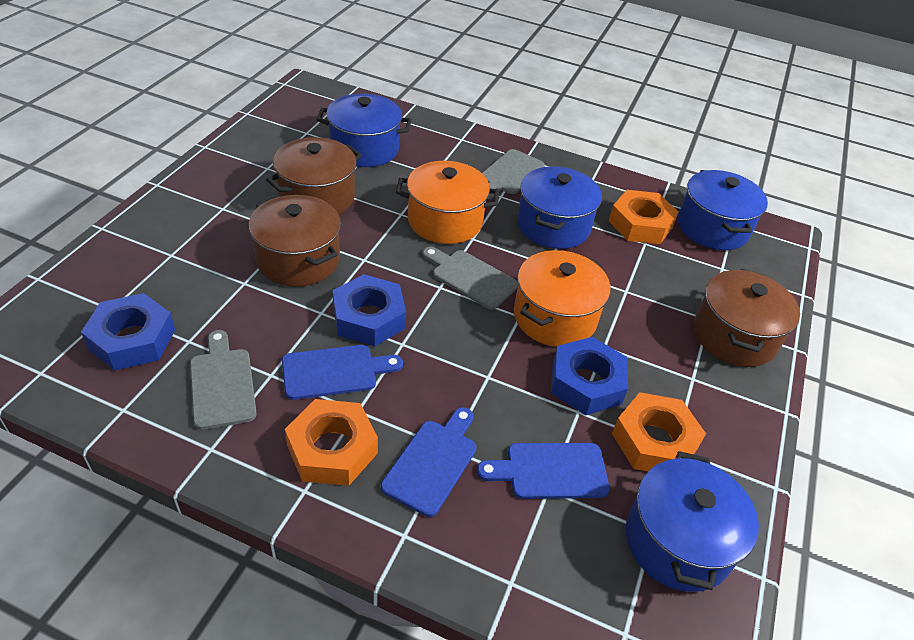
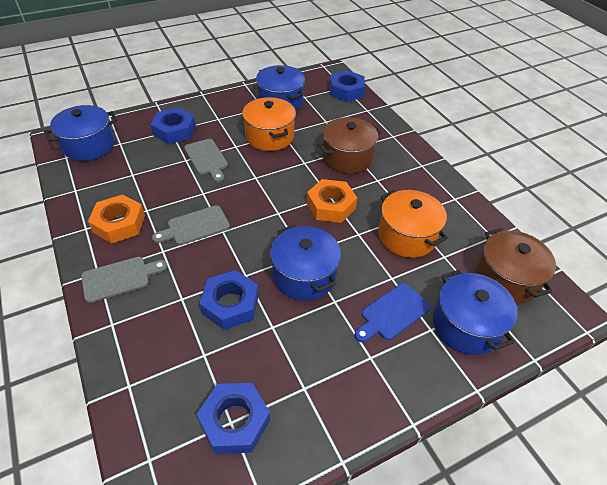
blue cutting board: [282,345,403,400] [381,407,477,517] [477,443,610,499] = 3 -> [355,283,430,342] = 1
blue nut: [81,293,175,371] [333,274,406,347] [551,337,628,415] = 3 -> [151,107,196,144] [197,383,270,454] [199,270,259,330] [330,70,365,102] = 4
brown pot: [248,195,341,287] [266,137,362,214] [694,269,800,367] = 3 -> [317,117,382,174] [475,228,556,305] = 2
orange nut: [285,399,378,486] [609,190,679,244] [612,392,706,471] = 3 -> [88,194,145,243] [307,179,357,223] = 2

